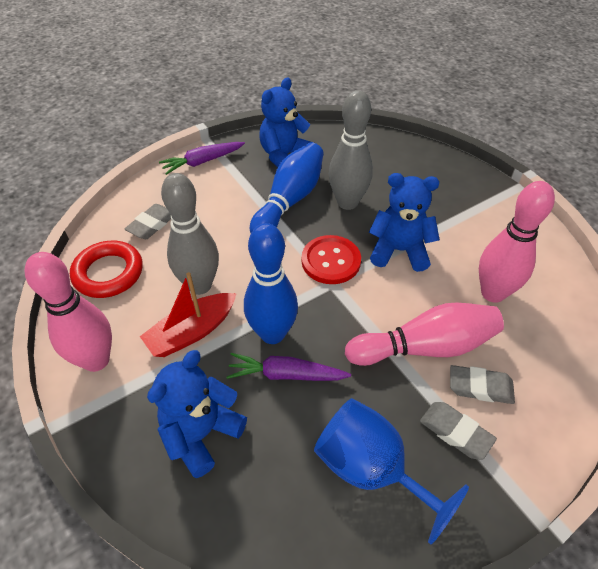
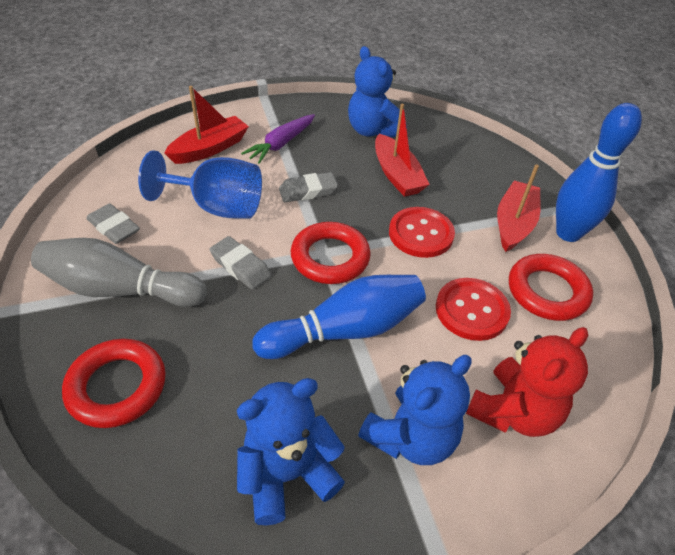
grey bowling pin: [161,173,219,295] [329,90,373,210] = 2 -> [31,238,207,307] = 1
pink bowling pin: [25,252,112,372] [345,303,504,366] [479,181,555,303] = 3 -> none = 0
purple carrot: [159,142,245,175] [226,353,351,381] = 2 -> [241,114,315,164] = 1
red boat: [140,272,237,357] = 1 -> [164,86,249,164] [375,104,430,197] [497,165,541,252] = 3
red button: [302,235,361,284] = 1 -> [389,207,455,258] [436,278,511,341] = 2
red ring: [70,241,143,298] = 1 -> [62,338,166,428] [291,222,371,284] [509,254,593,321] = 3
red teddy bear: none = 0 -> [466,327,588,437] = 1

